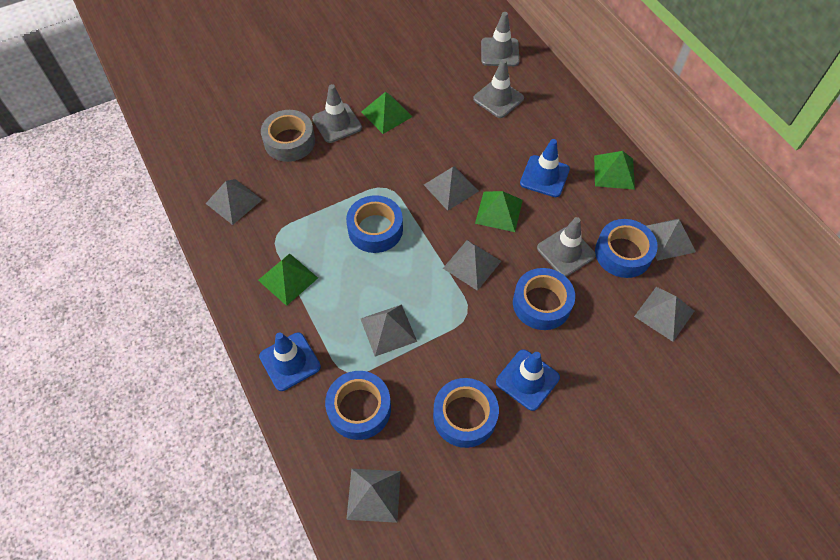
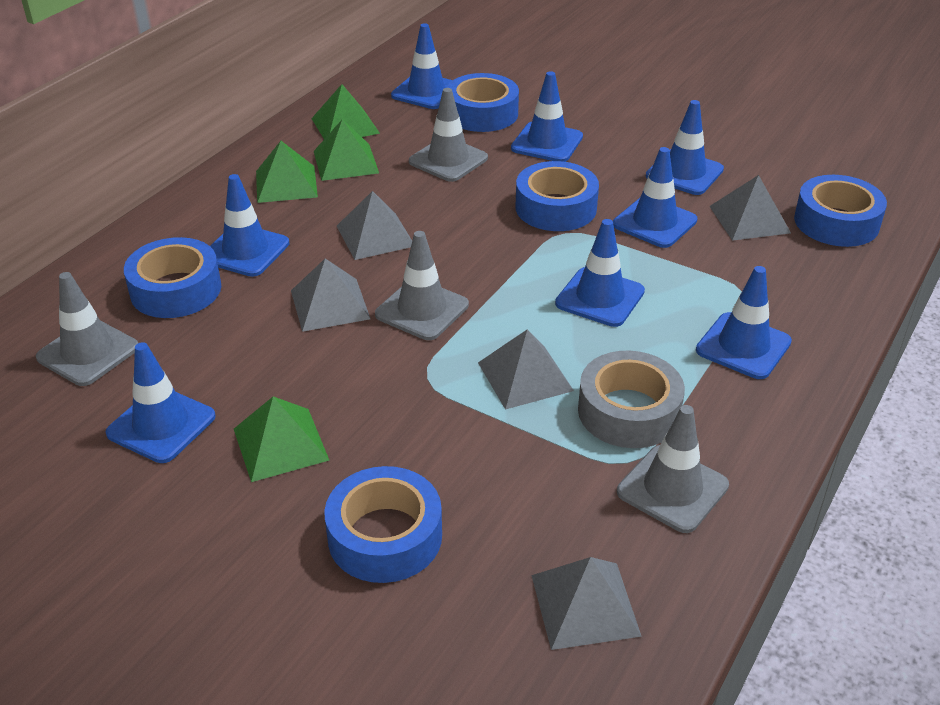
blue traffic cone: [259,332,321,391] [496,349,560,411] [520,139,570,197] = 3 -> [106,342,216,463] [210,174,289,277] [391,23,453,109] [511,71,583,162] [555,219,645,327] [613,147,697,248] [646,100,724,195] [696,266,792,379] = 8
grey pyramid: [205,179,262,225] [346,469,401,523] [361,304,417,356] [424,166,479,211] [443,240,501,291] [634,287,694,342] [646,219,696,261] = 7 -> [291,258,370,332] [337,191,412,260] [478,329,574,410] [531,557,642,650] [710,175,791,241] = 5

